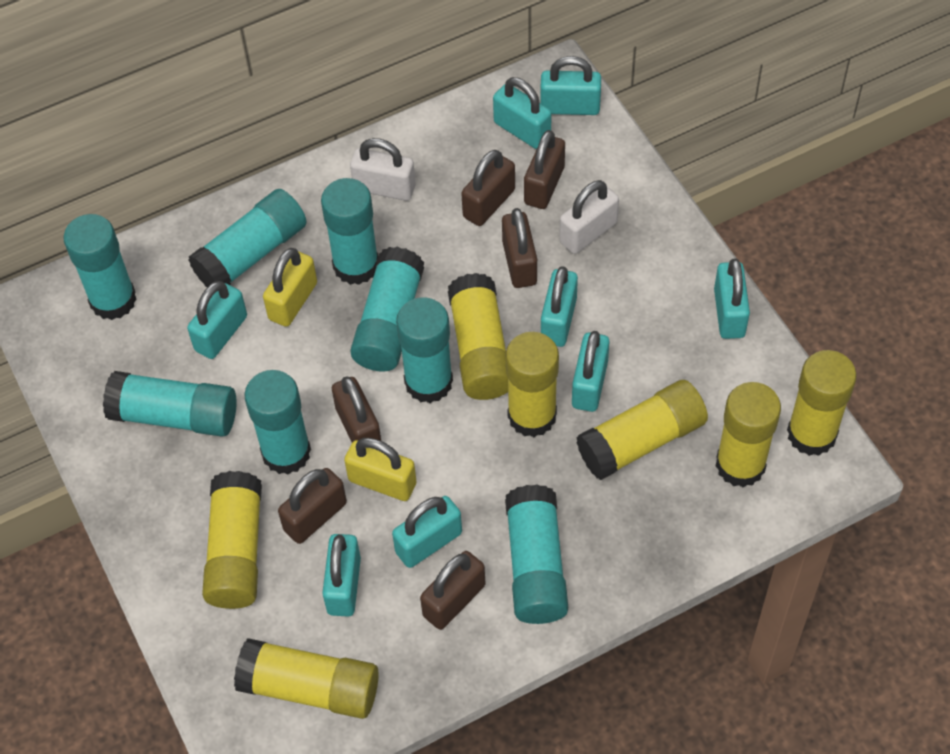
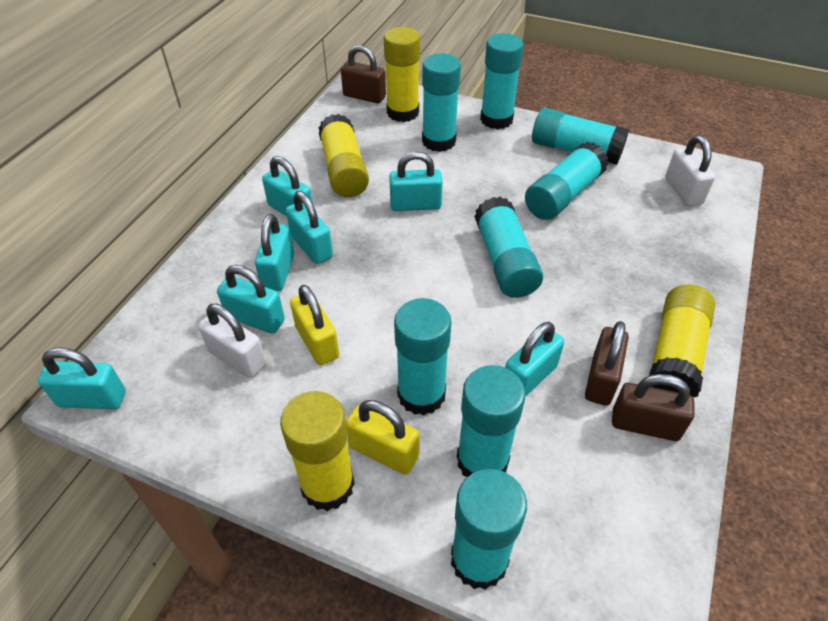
brown padlock: [278,468,347,544] [332,376,381,442] [420,551,485,630] [461,150,515,226] [502,208,537,288] [524,130,565,209] = 6 -> [341,45,386,103] [585,321,629,406] [612,374,695,441] = 3
turquoise padlock: [187,281,247,359] [322,534,361,617] [392,496,462,568] [493,77,552,149] [540,56,601,115] [541,266,578,347] [572,331,609,412] [714,259,750,339] = 8 -> [38,347,126,409] [217,265,285,334] [255,214,294,291] [262,156,313,216] [286,191,333,264] [389,152,443,211] [505,322,564,397] = 7
yellow glue stick: [202,471,262,609] [234,638,379,719] [448,273,508,400] [506,332,559,437] [576,380,708,480] [716,382,781,488] [787,350,857,456] = 7 -> [280,391,355,511] [319,114,369,197] [384,27,420,122] [649,284,715,398] = 4

